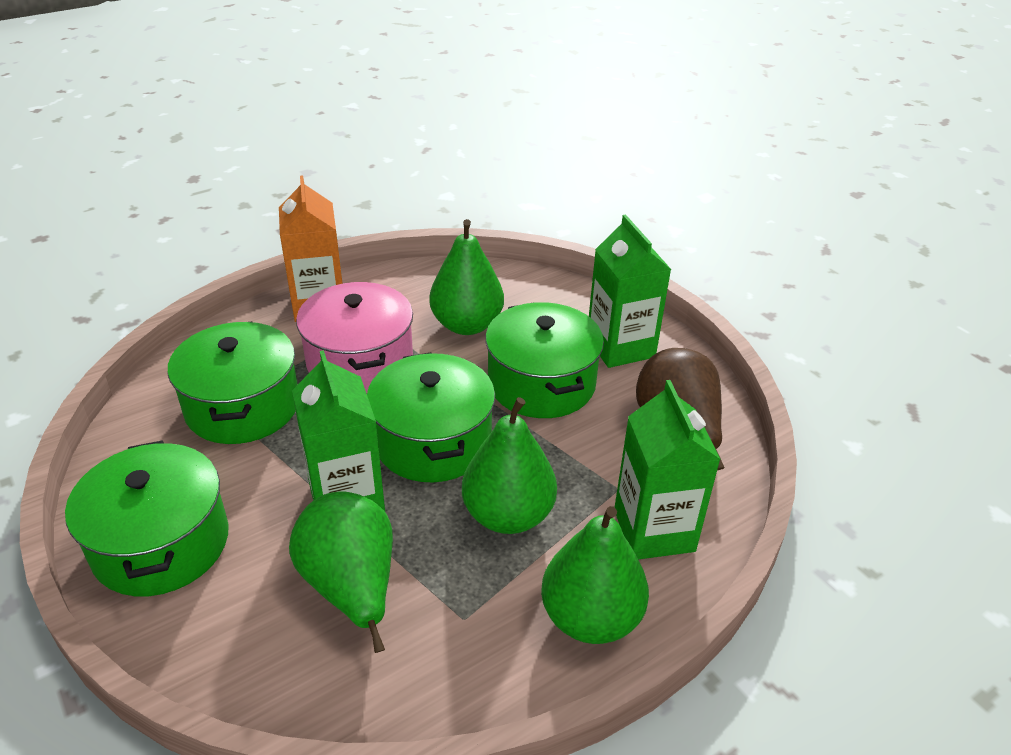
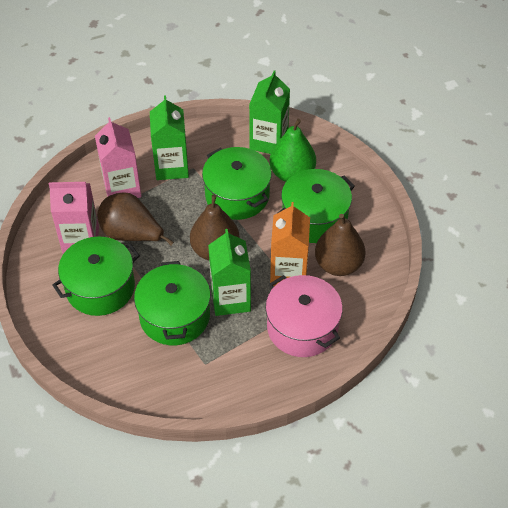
brown pear: [636,348,724,470] = 1 -> [97,192,174,245] [190,194,239,260] [315,214,365,276] = 3
green pear: [289,491,393,653] [429,219,504,335] [462,397,557,534] [541,506,649,644] = 4 -> [269,119,316,182] = 1
pink carton: none = 0 -> [49,182,99,254] [95,117,142,198] = 2

